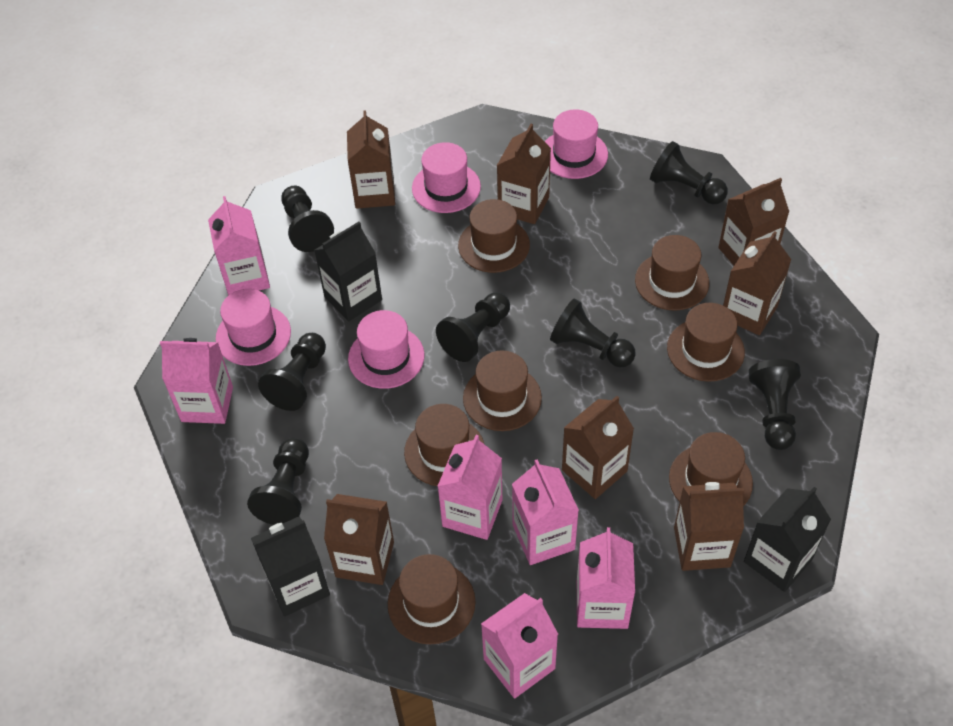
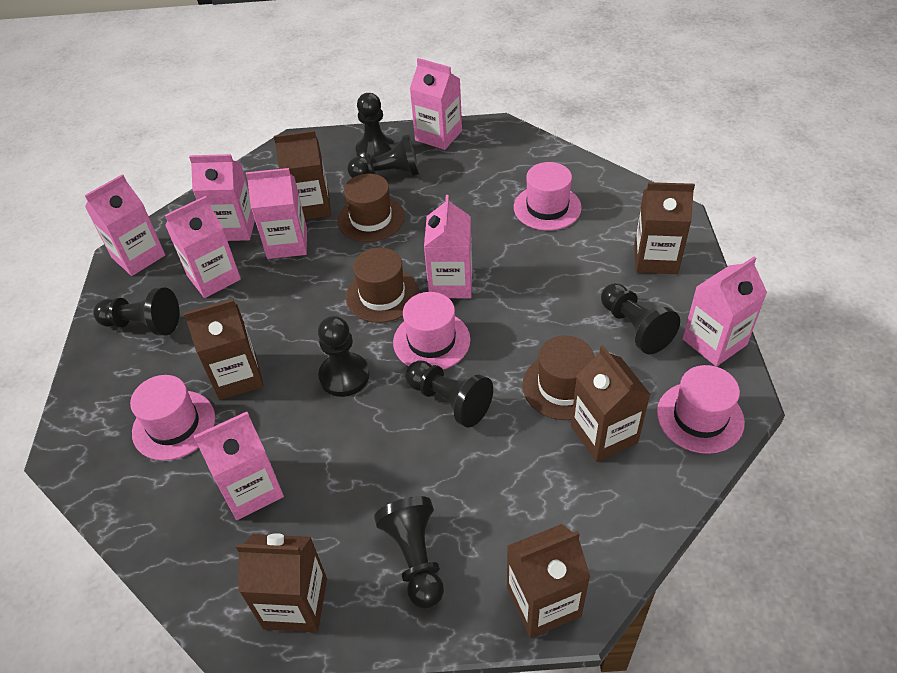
black carton: [251,516,330,616] [314,222,382,321] [744,487,831,592] = 3 -> none = 0
brown carton: [324,494,394,585] [347,110,395,209] [497,124,551,224] [562,396,634,499] [674,482,744,571] [718,178,789,265] [723,231,791,335] = 7 -> [184,299,264,400] [236,533,327,632] [274,130,331,220] [507,524,590,638] [571,345,651,462] [634,182,695,274] = 6
brown hat: [388,554,475,644] [404,404,484,486] [458,199,530,273] [463,350,542,431] [635,235,709,311] [667,303,745,382] [669,432,753,506] = 7 -> [337,174,405,242] [346,247,419,323] [523,336,594,420] = 3
pink carton: [160,338,233,424] [208,196,270,296] [437,435,503,540] [481,593,558,698] [512,459,579,565] [577,527,635,629] = 6 -> [85,174,165,276] [165,196,241,298] [189,154,255,241] [194,412,284,520] [246,168,307,259] [410,58,462,150] [424,195,472,298] [682,257,767,367] = 8

